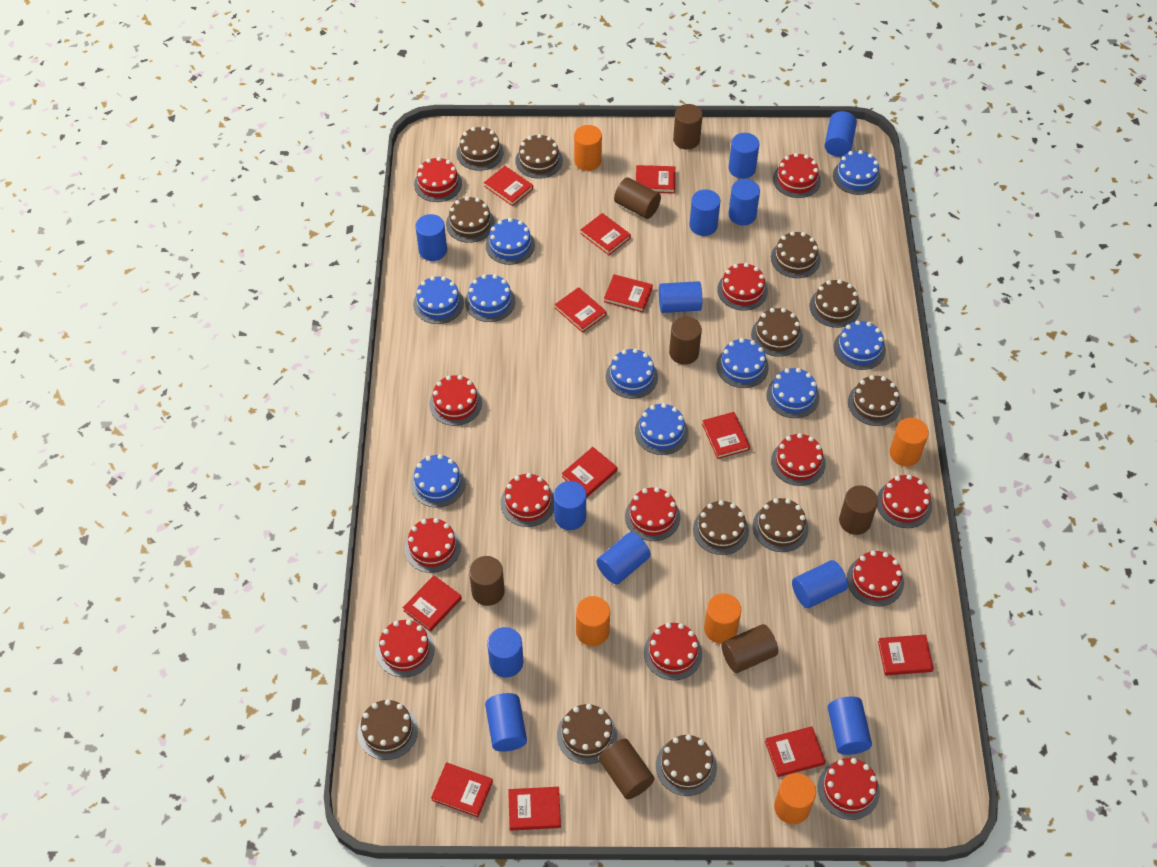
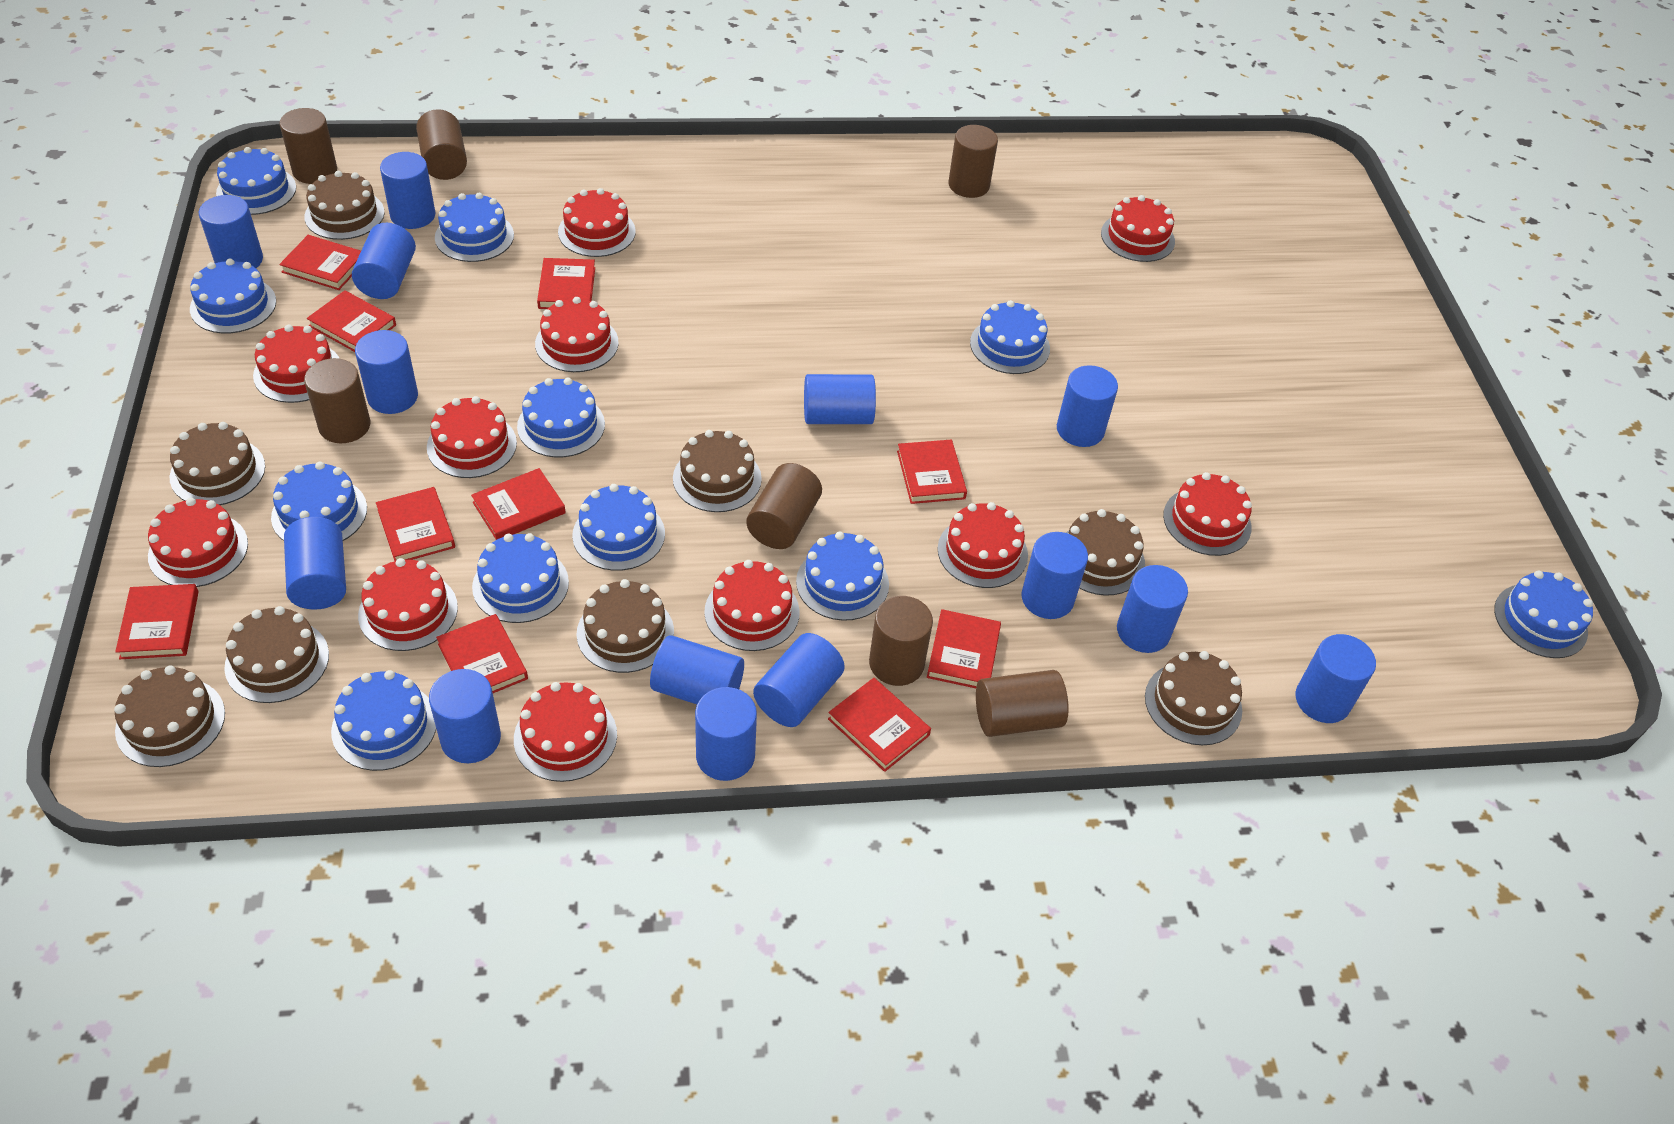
blue cake: [411,454,465,508] [413,276,464,324] [465,274,516,322] [486,218,535,265] [606,348,658,399] [635,403,688,455] [717,338,769,388] [766,368,819,418] [833,150,881,195] [834,320,886,370] = 10 -> [190,259,276,333] [216,147,296,215] [271,462,367,541] [331,670,436,771] [435,193,514,262] [472,533,569,623] [517,378,605,457] [572,484,665,571] [796,531,889,621] [970,300,1050,374] [1494,571,1593,658] = 11
blue cylinder: [415,214,447,261] [485,693,527,752] [487,627,523,678] [554,481,586,530] [596,532,651,585] [659,281,702,313] [689,189,720,236] [728,179,760,225] [729,133,759,179] [792,560,848,608] [824,111,857,157] [828,697,872,755] = 12 -> [199,195,263,268] [284,517,346,610] [352,223,416,299] [355,330,418,414] [380,152,435,229] [429,669,501,763] [650,635,744,704] [695,687,757,781] [753,633,845,727] [804,374,876,424] [1022,532,1088,619] [1057,365,1118,447] [1117,565,1188,653] [1296,634,1376,723] = 14
brown cake: [358,699,418,760] [446,196,495,243] [457,126,504,171] [515,134,563,179] [557,704,617,764] [656,734,717,796] [693,500,749,555] [751,308,803,357] [753,498,809,552] [771,231,821,278] [810,279,861,328] [848,375,901,426] = 12 -> [114,665,225,767] [170,422,265,505] [224,606,329,703] [304,171,385,240] [576,579,674,673] [673,430,762,512] [1066,509,1145,596] [1145,651,1242,745] = 8
orange cylinder: [574,125,602,171] [576,596,610,646] [704,593,741,644] [774,773,816,824] [890,418,929,467] = 5 -> none = 0
red book: [403,575,462,632] [431,762,493,817] [484,166,533,206] [508,787,561,831] [555,287,607,333] [562,447,618,498] [580,213,631,255] [604,274,653,312] [636,165,675,193] [702,412,750,459] [765,726,826,777] [878,634,934,676] = 12 -> [115,584,199,659] [279,235,361,290] [307,290,396,352] [376,487,455,561] [436,614,528,693] [471,468,566,540] [537,258,595,309] [828,678,931,772] [897,440,967,504] [927,609,1001,688] = 10
red cake: [376,620,435,677] [405,518,461,573] [414,157,462,202] [429,375,482,426] [500,473,554,527] [625,487,680,541] [644,623,702,680] [717,263,768,311] [771,433,826,486] [773,153,821,198] [818,758,880,820] [847,551,904,606] [877,475,932,528] = 13 -> [148,498,248,587] [253,324,340,403] [358,558,458,651] [427,396,517,478] [514,682,617,782] [535,297,619,372] [558,188,636,257] [704,560,800,651] [938,502,1028,588] [1101,195,1175,262] [1163,472,1252,556] = 11

